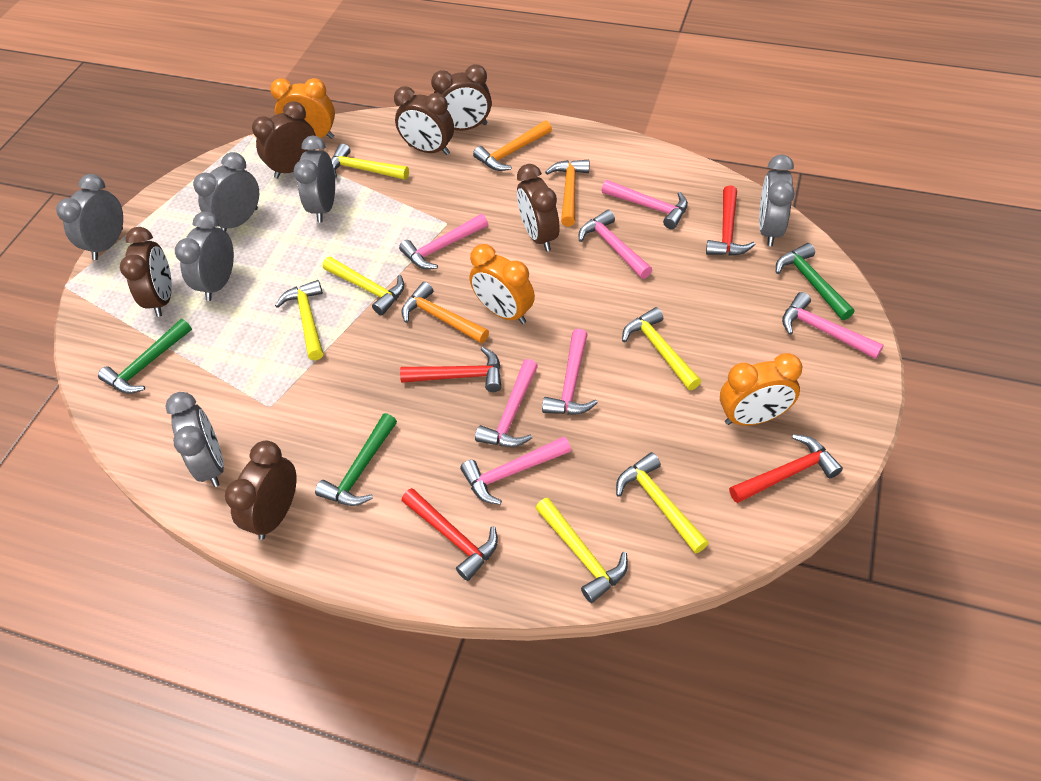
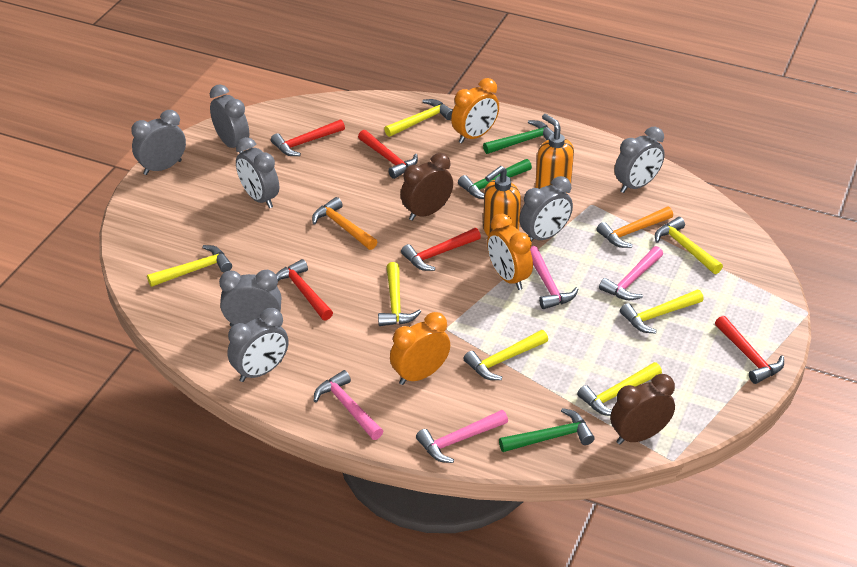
brown clock: [120,227,172,317] [225,441,296,540] [252,101,316,179] [394,86,454,155] [431,64,492,131] [517,164,560,251] = 6 -> [401,153,453,221] [610,374,675,444] = 2
grey clock: [56,174,123,260] [165,392,224,487] [175,211,234,301] [193,152,259,232] [293,136,335,222] [759,154,795,246] = 6 -> [131,110,186,175] [210,85,249,153] [219,270,281,327] [227,308,289,382] [236,137,279,208] [519,176,573,242] [615,127,665,193] = 7
orange hammer: [402,282,489,343] [473,120,552,171] [545,160,589,226] = 3 -> [312,197,377,250] [597,207,673,248] = 2
orange soap dispenser: none = 0 -> [483,166,521,236] [535,114,574,189] = 2
pink hammer: [399,214,488,269] [460,436,571,505] [475,359,538,447] [542,329,598,415] [579,210,652,279] [602,180,688,229] [782,292,884,359] = 7 -> [314,370,383,440] [416,410,508,463] [530,246,579,309] [599,246,663,300] = 4
red hammer: [400,347,501,392] [402,488,498,581] [706,185,755,256] [729,434,843,503] = 4 -> [271,119,345,156] [276,259,333,321] [358,130,418,179] [401,228,481,271] [715,316,784,384] = 5
yellow hammer: [275,280,323,360] [323,257,404,315] [331,143,409,180] [535,498,628,603] [616,452,709,554] [622,307,701,390] = 6 -> [147,245,232,287] [378,262,421,326] [384,99,453,137] [463,330,548,380] [577,362,662,416] [620,290,704,334] [655,217,723,274] = 7

